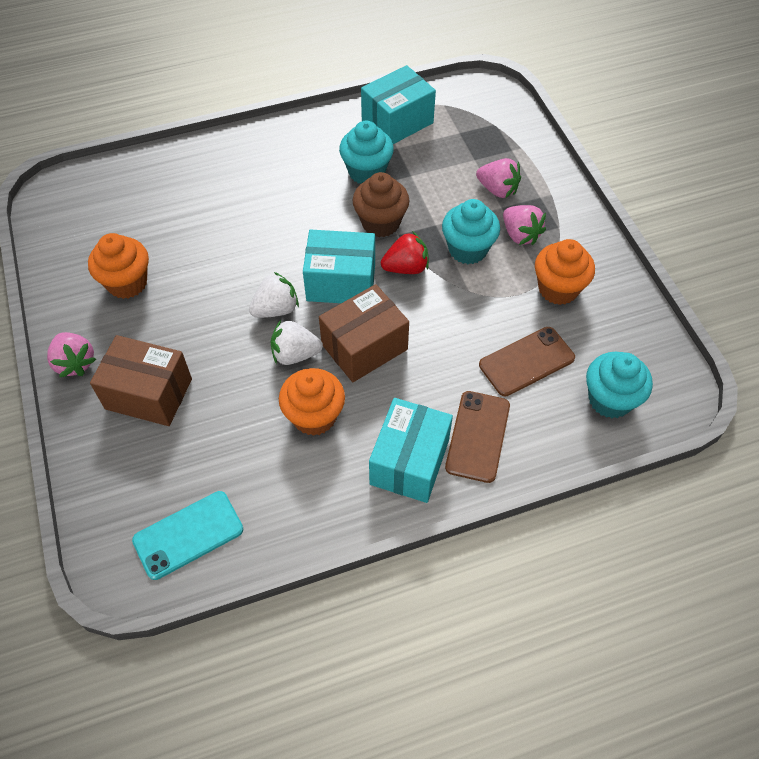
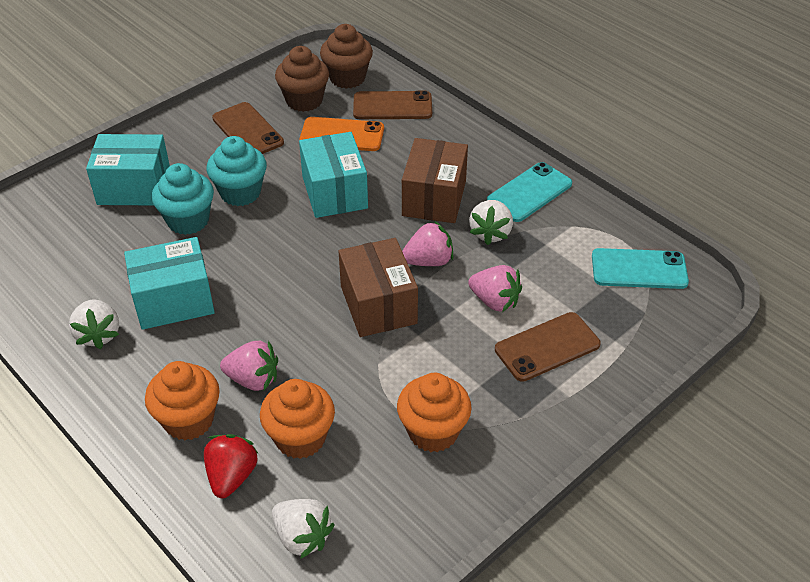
brown cupcake: [353,172,409,237] = 1 -> [275,46,329,112] [320,24,373,89] = 2
brown phone: [445,391,510,483] [479,327,575,396] = 2 -> [212,102,284,154] [353,91,432,119] [495,312,601,382] = 3
orange phone: none = 0 -> [299,117,384,151] = 1
turquoise cupcake: [339,121,394,184] [442,199,500,264] [586,352,653,418] = 3 -> [152,163,214,235] [207,136,267,206] = 2
turquoise phone: [132,491,243,580] = 1 -> [487,162,572,222] [592,248,689,289] = 2
white strawberry: [249,272,299,318] [270,320,323,365] = 2 -> [69,299,119,349] [272,499,335,559] [469,200,513,245] = 3

